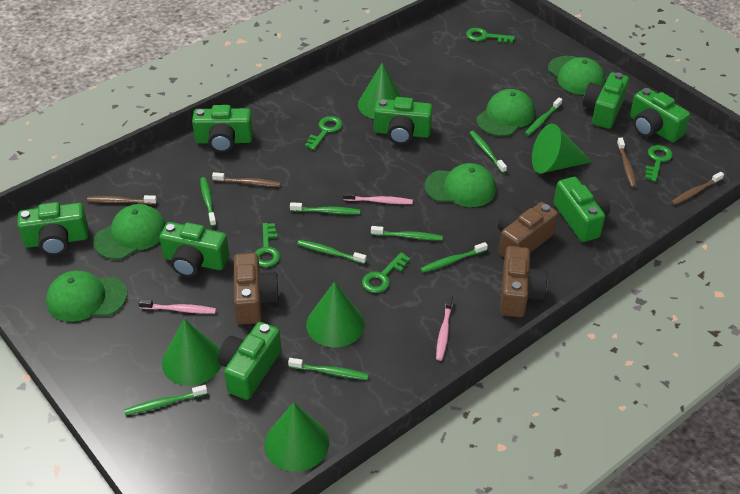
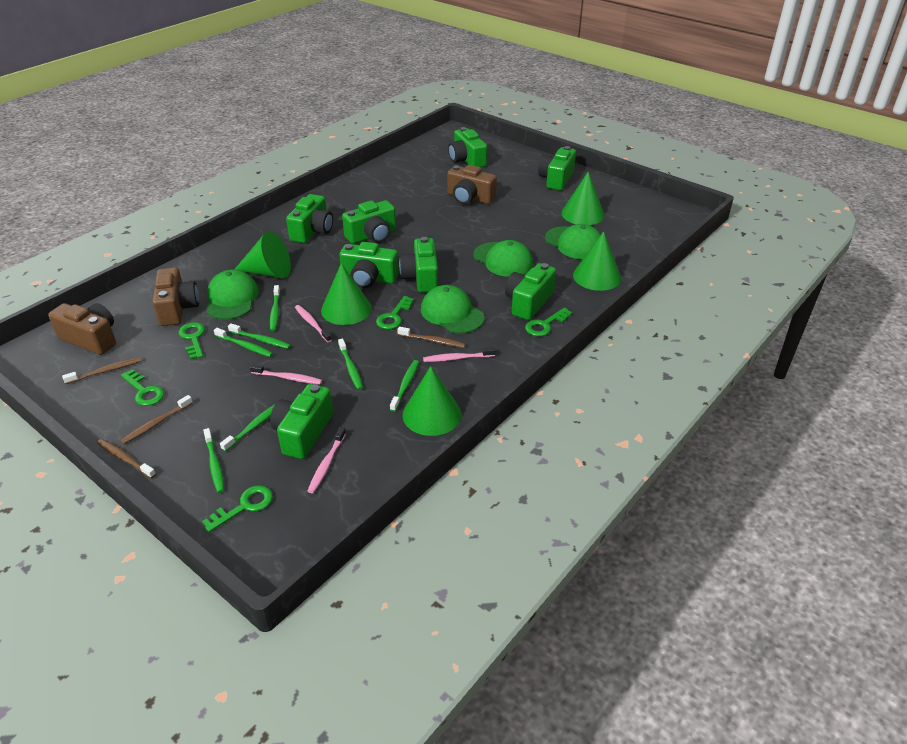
green cap: [46,271,127,322] [93,204,166,260] [424,163,496,207] [476,89,535,136] [548,56,605,95] = 5 -> [206,270,259,320] [421,285,485,334] [473,240,533,277] [545,224,601,259] = 4
green toothbrush: [124,385,208,415] [200,177,216,226] [288,358,369,380] [290,202,360,214] [297,240,366,264] [371,226,443,241] [420,242,488,273] [470,131,507,173] [525,98,562,136] = 9 -> [203,428,224,493] [214,328,273,357] [220,404,275,452] [228,323,291,349] [270,285,280,331] [338,339,363,390] [390,360,419,412] = 7
pink toothbrush: [138,299,216,314] [343,192,413,204] [436,295,453,361] = 3 -> [250,364,322,384] [295,305,332,342] [308,427,346,493] [423,347,495,362] = 4

